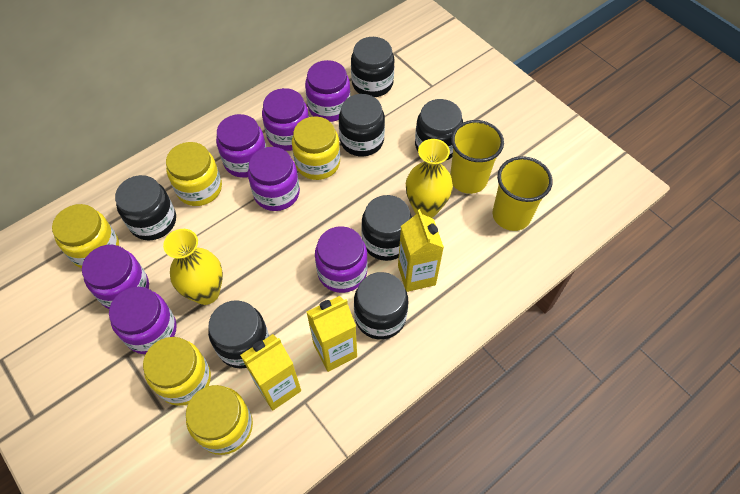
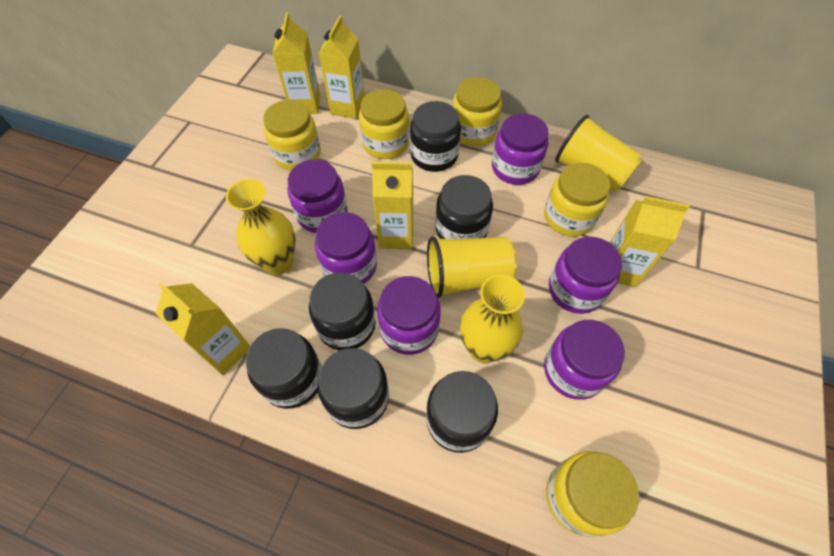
black jar: [115,175,176,240] [208,300,269,369] [339,94,385,156] [351,37,394,97] [354,272,408,339] [361,195,412,261] [415,99,463,161] = 7 -> [246,328,322,409] [309,272,376,350] [317,348,389,429] [410,101,461,172] [426,371,498,453] [435,175,493,239] = 6
purple jar: [82,245,149,309] [109,287,177,354] [216,114,266,178] [248,147,300,211] [262,88,309,151] [305,60,351,122] [315,226,368,293] = 7 -> [288,160,348,233] [315,212,377,284] [377,276,441,355] [492,113,548,185] [544,320,625,400] [549,237,622,314] = 6
yellow carton: [240,334,301,410] [306,296,357,372] [398,209,444,292] = 3 -> [156,283,250,375] [273,13,320,114] [319,16,365,119] [372,162,413,249] [610,196,690,287] = 5

